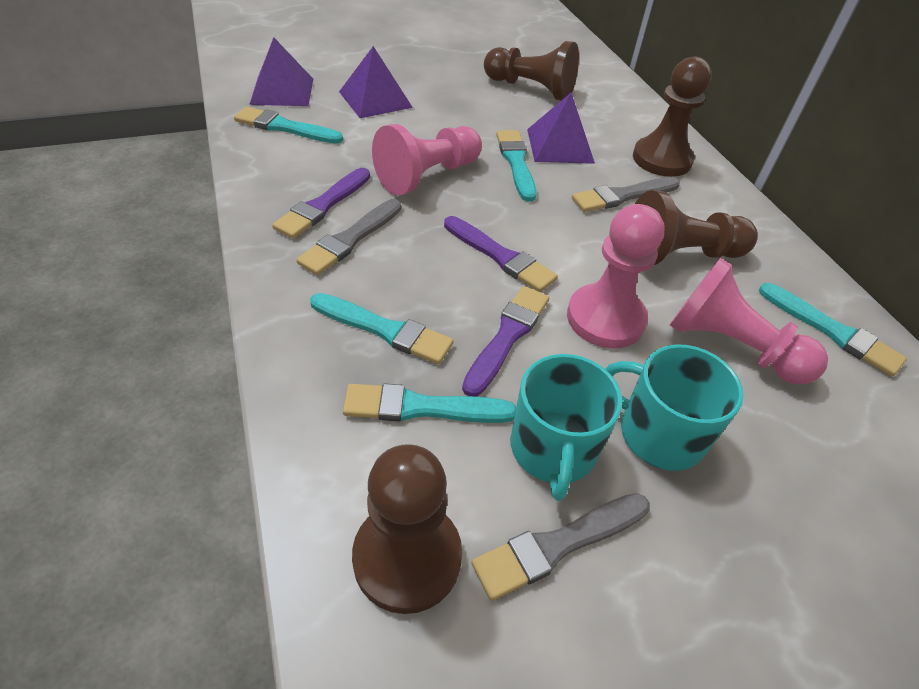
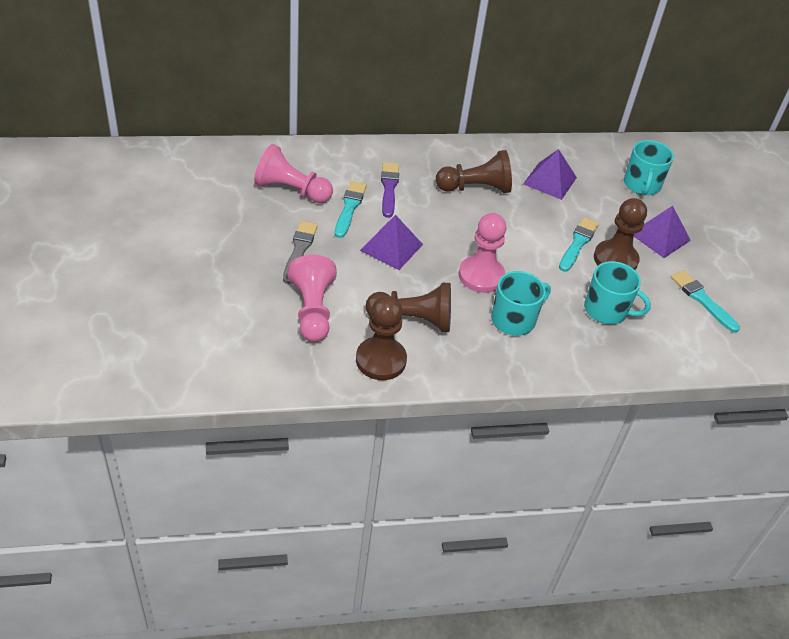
grey brush: [296,199,401,275] [471,493,650,601] [572,177,680,212] = 3 -> [283,221,318,284] = 1
purple brush: [272,168,370,239] [444,216,558,292] [462,286,549,397] = 3 -> [381,162,399,218] = 1
turquoise brush: [234,107,343,144] [310,293,453,364] [343,384,517,423] [496,130,536,201] [759,283,907,377] = 5 -> [335,181,367,238] [559,217,599,272] [671,270,740,333] = 3
turquoise mug: [511,354,622,501] [605,344,744,471] = 2 -> [491,271,551,336] [584,261,651,324] [624,140,674,195] = 3

